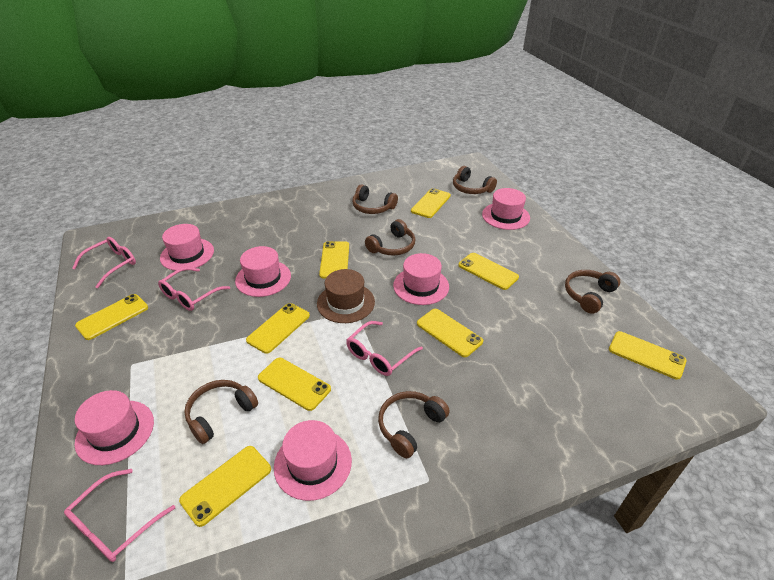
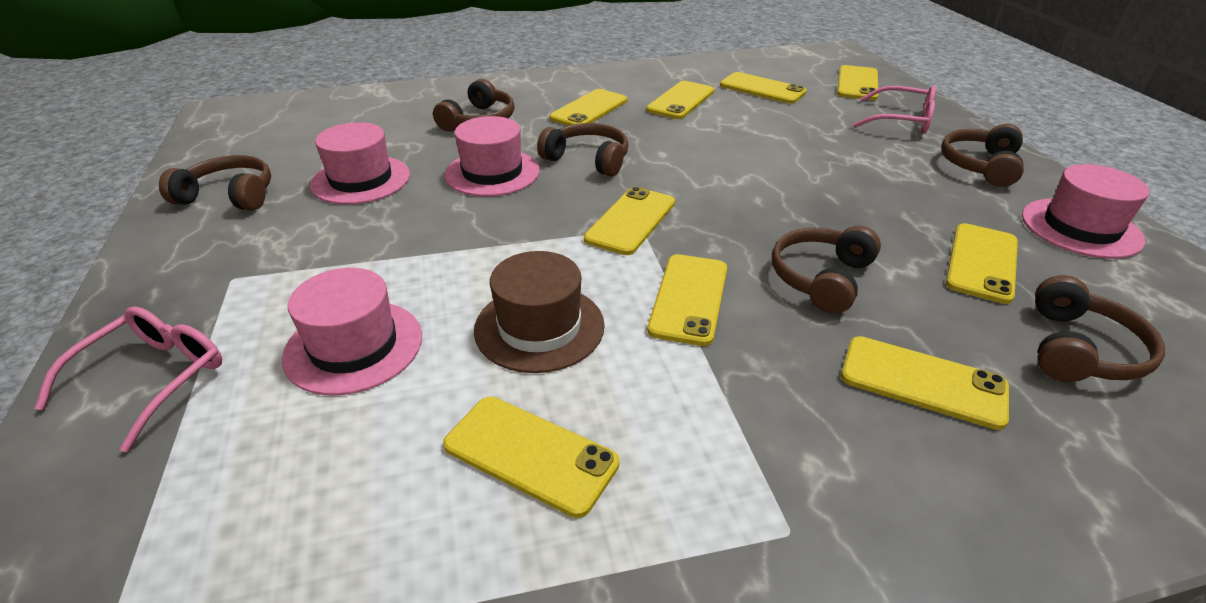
pink glasses: [64,469,175,562] [72,237,136,288] [158,267,230,311] [346,321,423,376] = 4 -> [34,306,222,452] [853,85,936,134] = 2
pink hat: [75,390,154,465] [160,224,214,271] [235,246,291,297] [274,420,352,501] [393,253,449,305] [482,188,530,230] = 6 -> [282,268,422,395] [310,122,410,204] [444,116,540,197] [1022,164,1149,259] = 4

